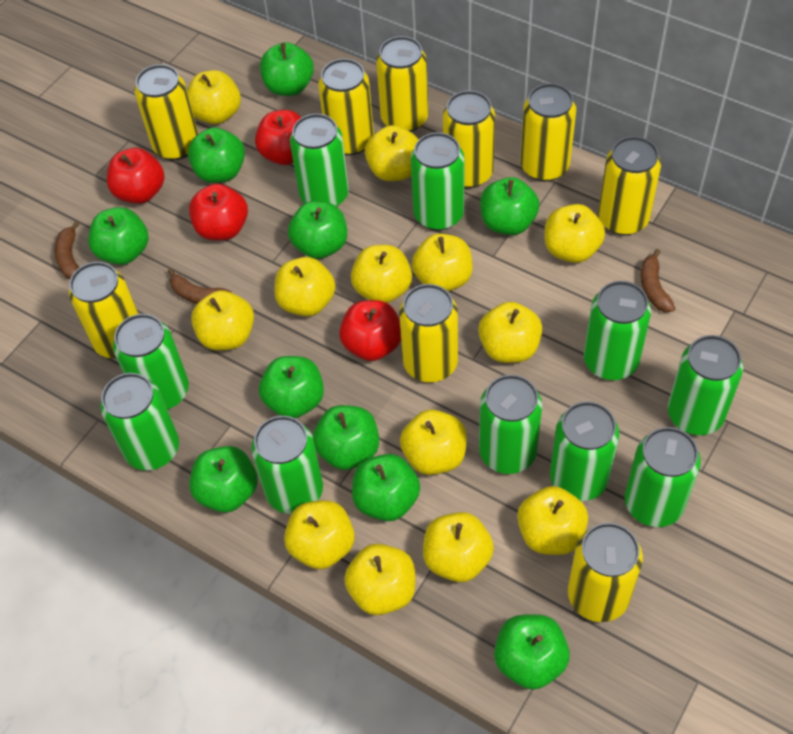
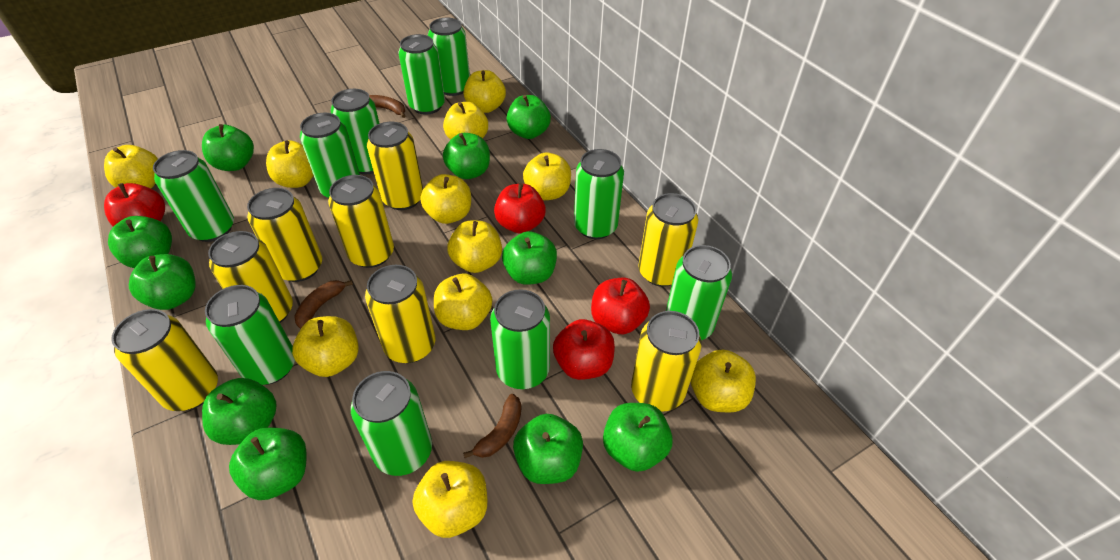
yellow apple: [187,70,241,125] [191,290,254,351] [274,257,336,317] [284,500,355,569] [344,544,415,615] [351,245,412,303] [365,125,419,181] [400,410,467,475] [412,233,473,291] [423,512,494,582] [478,302,542,363] [517,486,588,555] [545,204,605,263] = 13 -> [104,145,158,189] [266,140,314,188] [292,316,359,377] [413,461,487,538] [420,174,471,224] [434,274,492,330] [443,102,488,140] [447,220,502,273] [464,70,506,113] [523,153,571,200] [690,349,756,412] = 11
yellow can: [69,262,138,358] [135,64,198,160] [318,59,374,155] [376,36,428,132] [399,284,458,382] [443,91,495,188] [520,83,576,181] [568,523,643,622] [598,136,661,235] = 9 -> [111,309,218,411] [208,231,293,323] [247,188,322,282] [328,175,394,268] [365,265,435,363] [367,122,423,210] [631,311,702,412] [638,193,698,287] = 8

